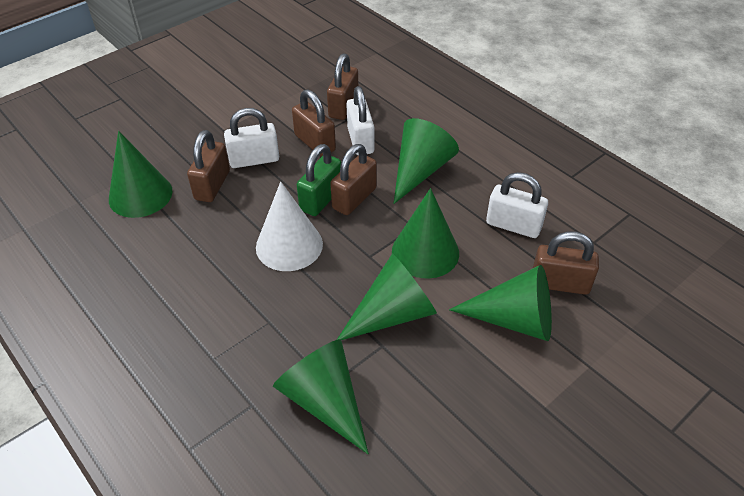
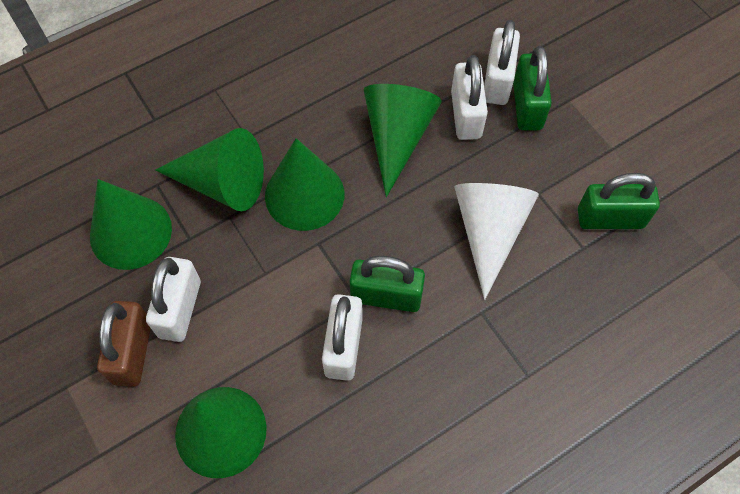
brown padlock: [187,130,230,202] [292,89,336,157] [327,53,358,120] [330,144,377,215] [533,232,599,295] = 5 -> [97,301,151,387] = 1
green cone: [109,131,173,218] [273,339,369,454] [337,254,437,340] [392,188,459,279] [394,118,459,204] [449,265,552,341] = 6 -> [90,179,172,270] [156,128,264,211] [175,387,267,478] [265,138,344,231] [363,84,442,197] = 5
green padlock: [297,144,341,216] = 1 -> [350,256,425,312] [513,46,552,131] [578,173,660,229] = 3
white padlock: [224,108,279,168] [346,86,374,155] [486,172,548,238] = 3 -> [146,257,201,342] [322,294,363,381] [451,55,488,140] [484,20,520,105] = 4

